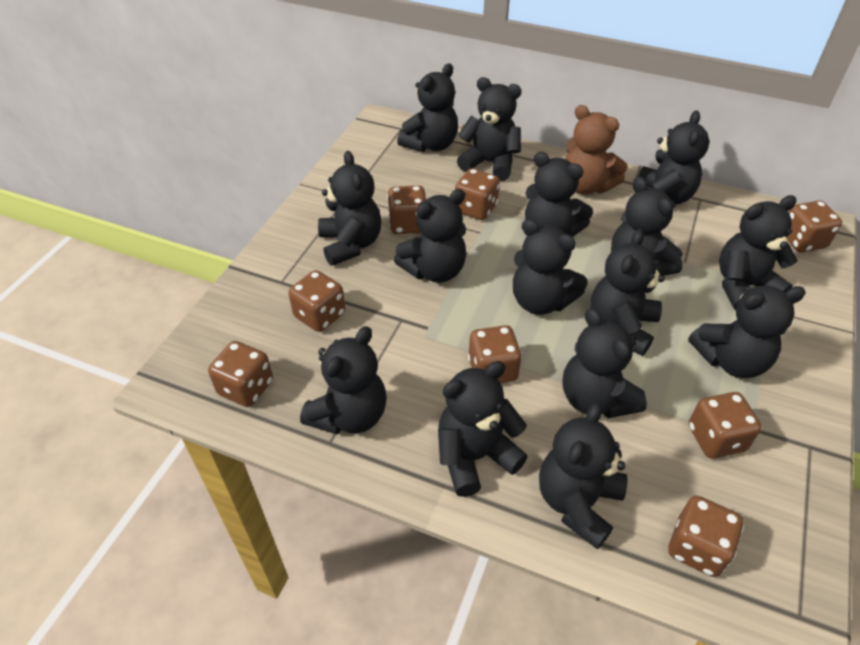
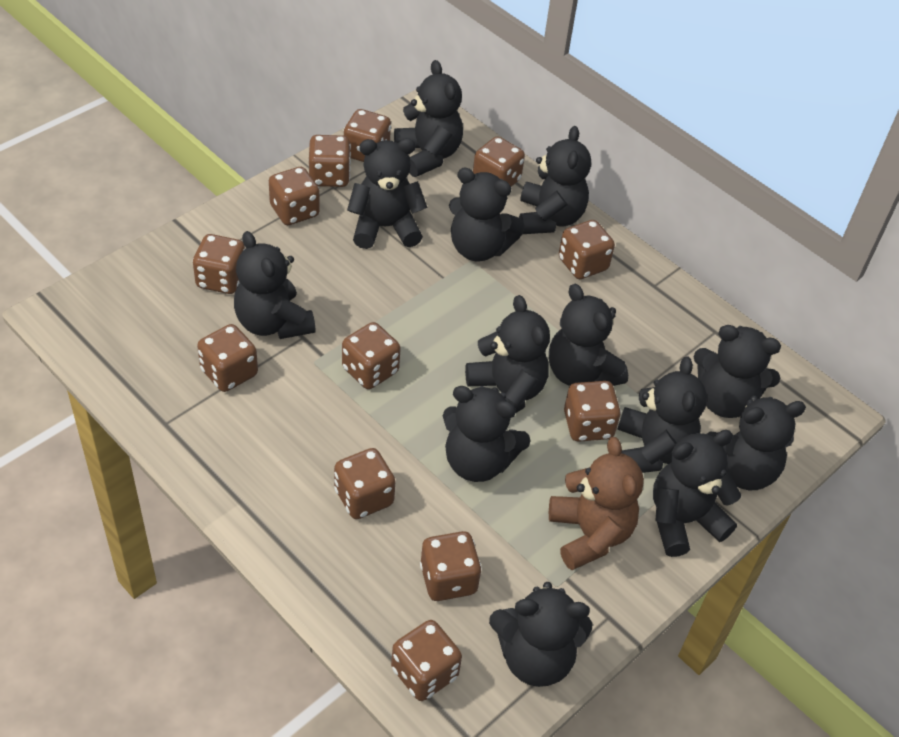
black teddy bear: [300,326,387,434] [318,151,381,266] [394,189,466,283] [397,63,458,152] [438,361,528,497] [457,77,522,181] [513,219,588,315] [525,152,593,237] [539,402,627,549] [562,308,647,418] [591,229,665,356] [611,176,683,276] [638,110,709,205] [688,286,806,378] [719,195,798,310] = 15 -> [234,231,316,339] [347,138,428,249] [394,60,463,177] [443,386,531,482] [449,168,525,261] [465,295,550,413] [489,582,593,687] [519,126,591,234] [549,284,628,386] [617,356,707,473] [653,430,741,557] [694,325,781,418] [707,395,806,490] = 13
brown dice: [208,341,273,407] [288,270,345,332] [387,185,426,234] [455,168,500,220] [468,325,522,383] [669,496,744,577] [689,392,762,459] [787,201,842,253] = 8 -> [193,234,245,294] [197,324,258,392] [269,167,320,225] [309,135,351,187] [334,448,396,519] [342,322,401,389] [344,109,391,162] [391,620,462,701] [420,531,482,601] [473,136,525,187] [559,220,615,279] [564,381,621,442] = 12

